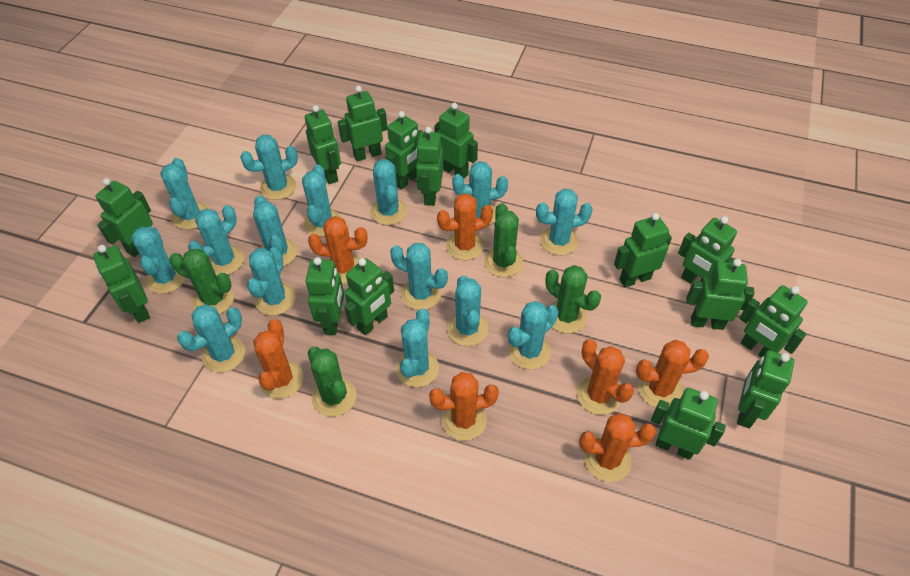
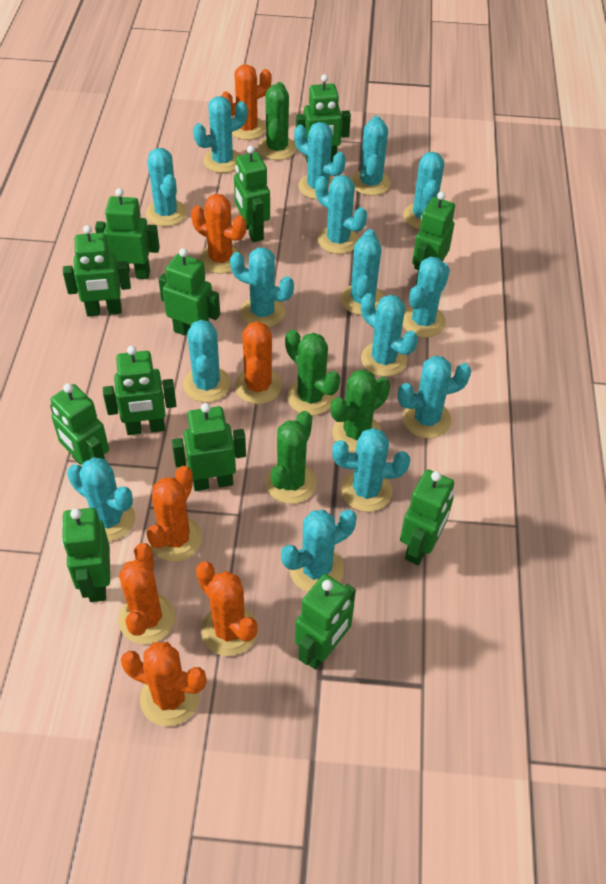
green robot: [93,245,150,323] [95,178,153,257] [305,105,341,184] [306,257,344,335] [338,86,387,162] [344,258,394,335] [385,111,423,190] [416,127,443,206] [434,103,478,179] [614,213,672,288] [651,388,726,460] [678,216,737,284] [686,259,755,330] [737,350,794,429] [739,285,808,357] = 15 -> [50,383,109,465] [62,508,110,602] [63,225,131,317] [95,188,160,279] [103,346,177,435] [158,248,220,336] [172,403,246,491] [234,145,270,242] [295,574,356,670] [296,74,351,164] [400,470,454,565] [412,191,455,285] = 12

